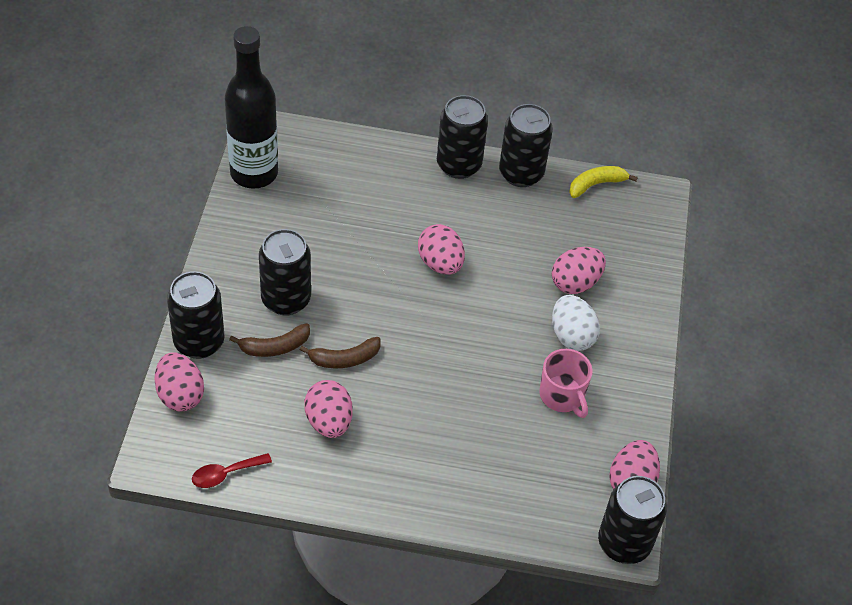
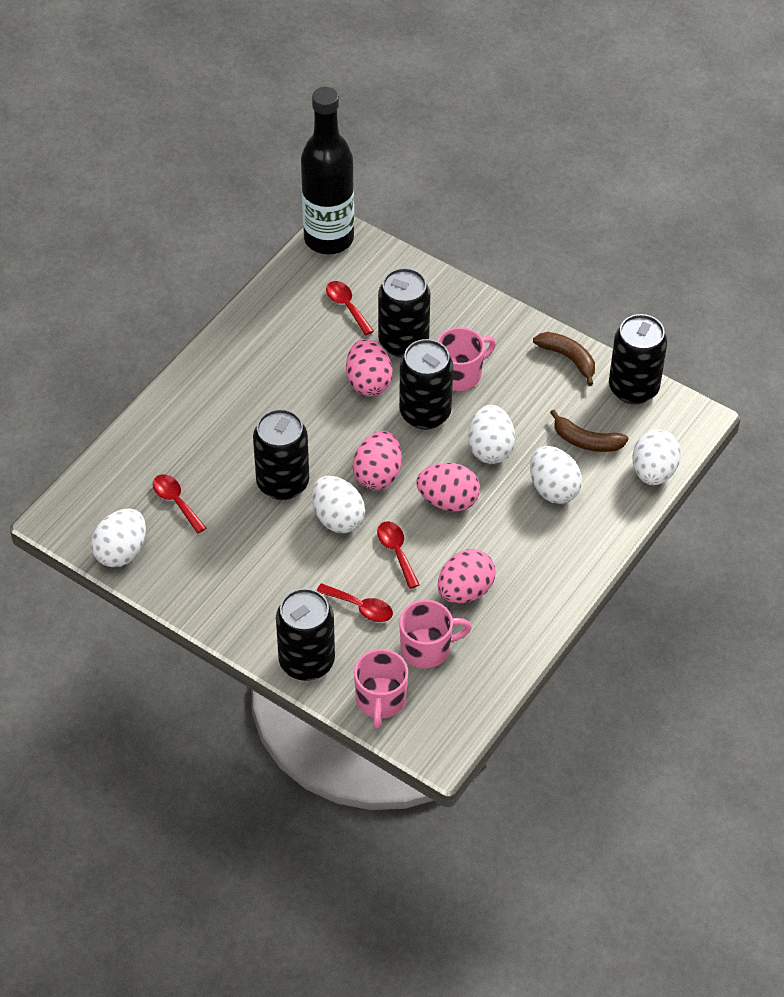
pink egg: [154,352,204,412] [304,380,353,438] [418,224,465,275] [552,247,606,294] [609,440,660,490] = 5 -> [346,339,393,396] [353,431,402,490] [416,463,480,511] [438,549,496,603] = 4
pink mug: [539,349,593,418] = 1 -> [354,649,408,729] [399,600,472,669] [437,327,496,391] = 3
red spoon: [192,453,272,488] = 1 -> [153,474,206,534] [316,583,393,622] [326,281,374,335] [377,521,420,589] = 4
white egg: [552,295,600,351] = 1 -> [91,509,146,567] [312,476,365,533] [468,405,515,464] [530,446,582,504] [633,429,681,485] = 5
yellow banana: [569,166,638,198] = 1 -> none = 0

